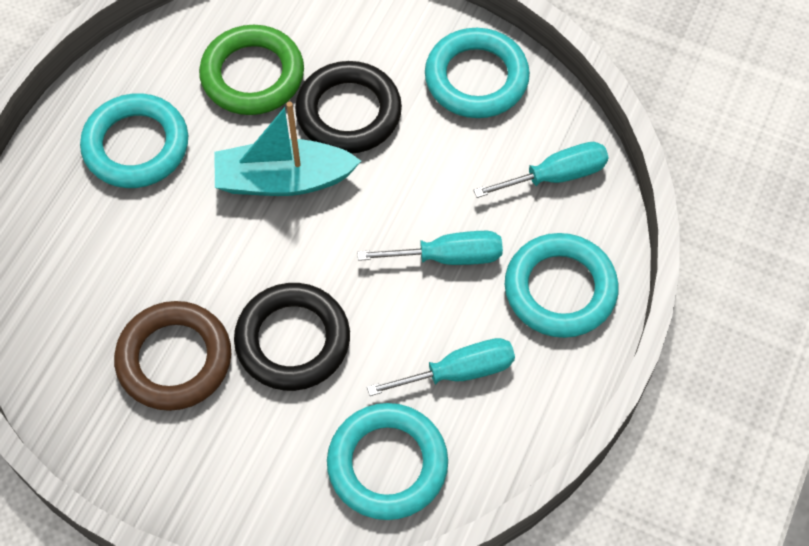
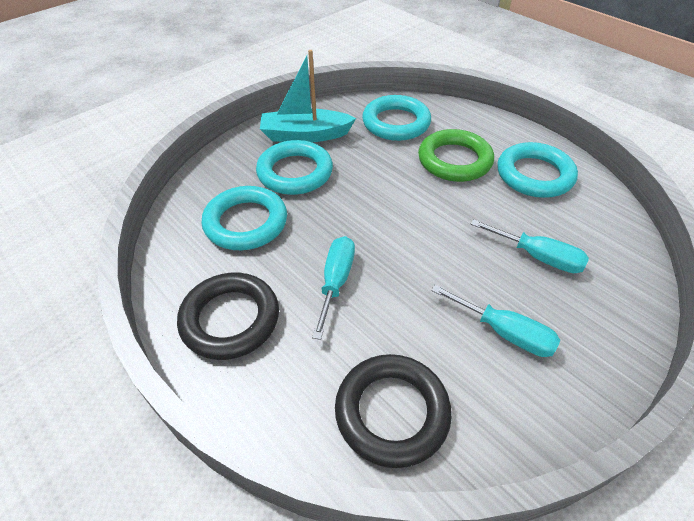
brown ring: [114,301,231,411] = 1 -> none = 0

